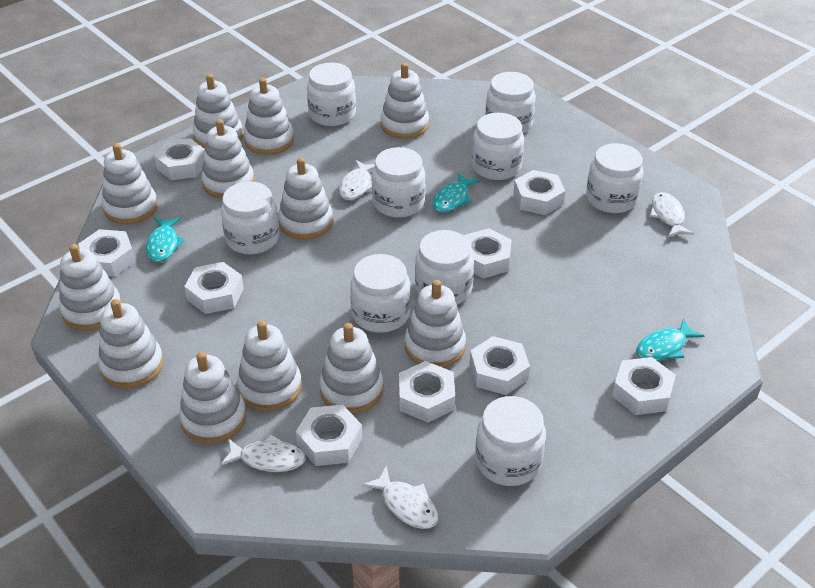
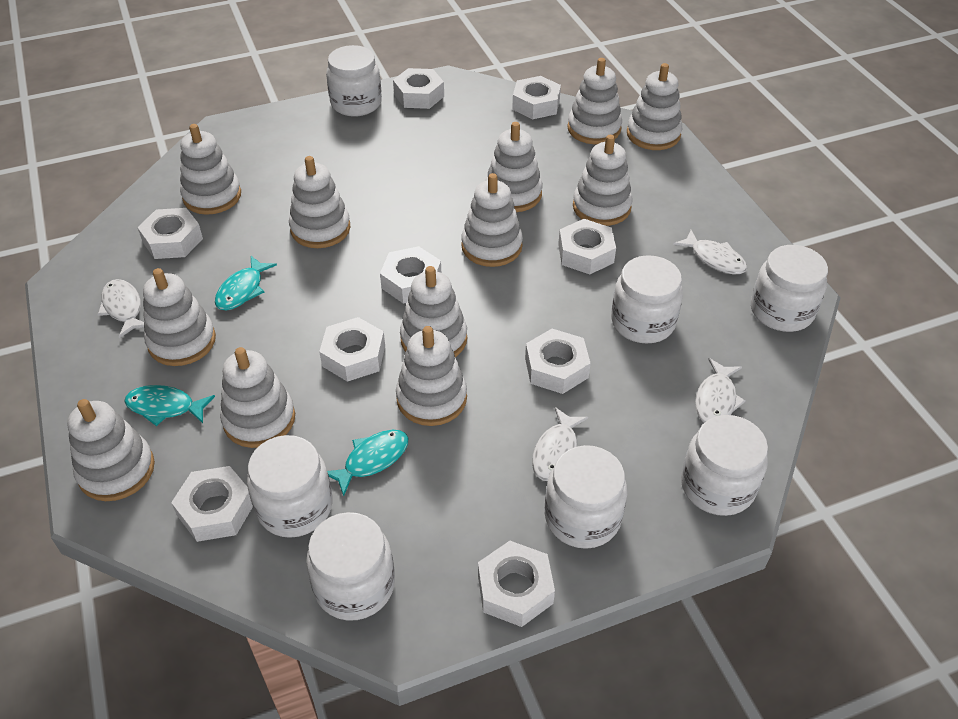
white jar: [221,181,279,255] [307,63,356,126] [350,254,411,333] [372,147,426,218] [415,230,474,304] [472,113,524,180] [475,396,546,486] [485,72,536,133] [586,143,643,213] = 9 -> [247,435,333,538] [306,512,395,621] [326,45,382,116] [545,445,627,549] [611,255,683,344] [681,415,768,516] [751,245,828,332] = 7

